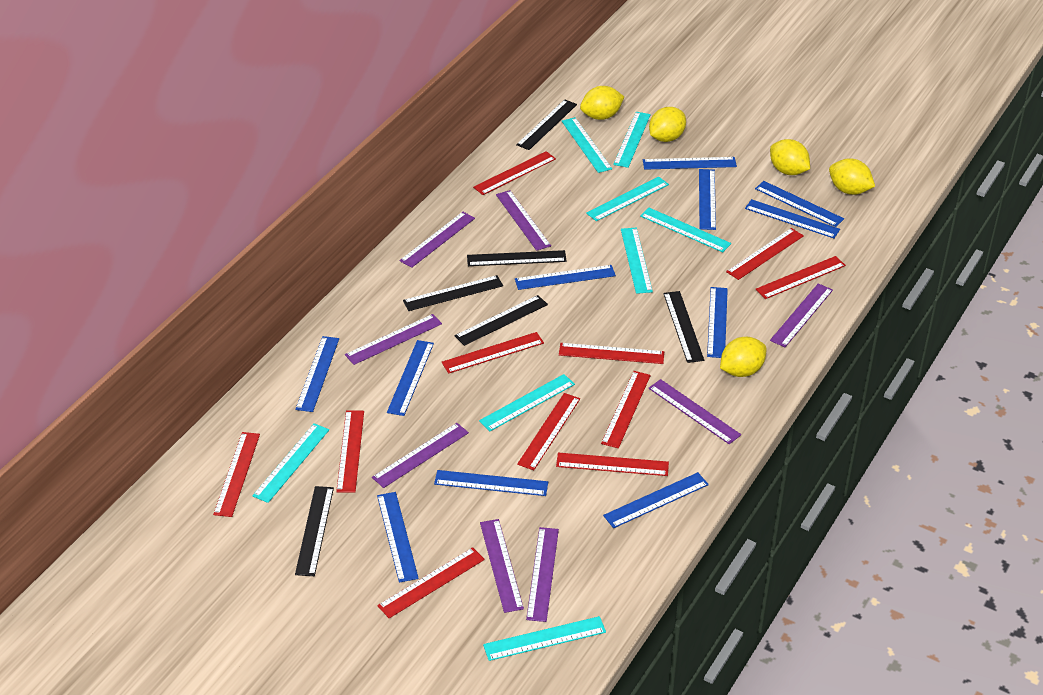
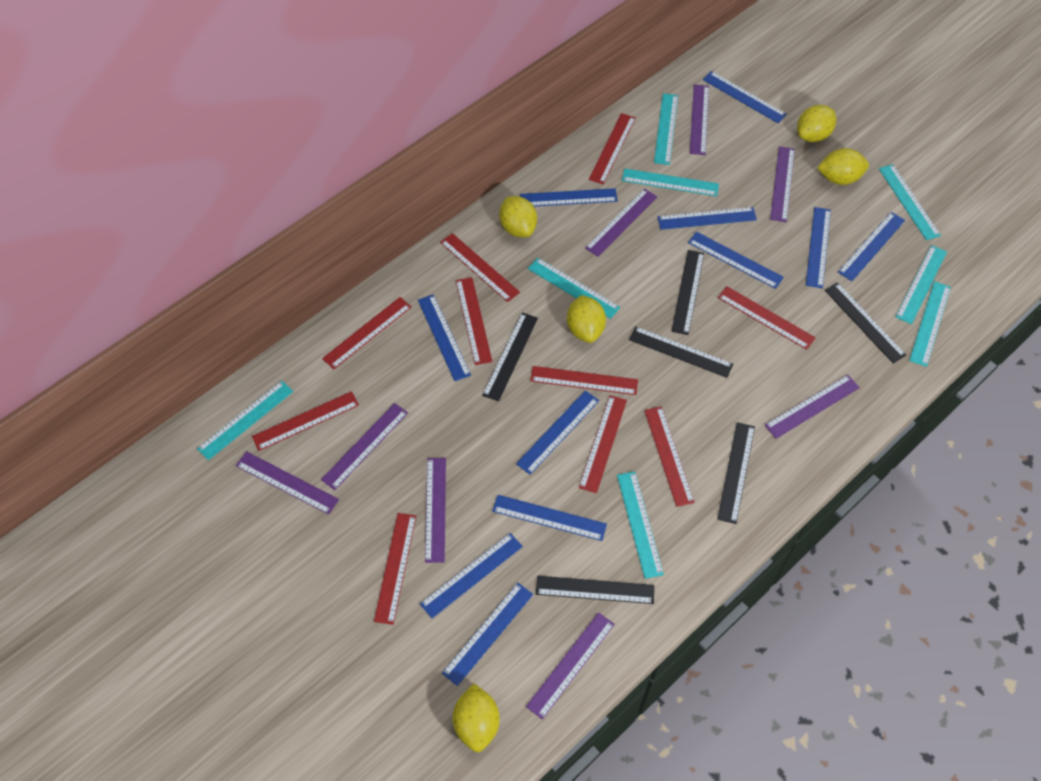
red ruler: [213,432,260,517] [336,410,364,493] [377,547,485,618] [442,332,544,374] [473,151,556,195] [517,393,580,470] [556,453,669,476] [559,343,664,364] [601,371,651,448] [726,228,804,280] [755,256,846,299] = 11 -> [252,391,359,451] [322,297,411,369] [374,513,416,625] [440,233,520,302] [456,277,492,365] [530,366,638,395] [579,395,627,493] [589,113,636,184] [644,406,695,507] [718,286,816,350] = 10

